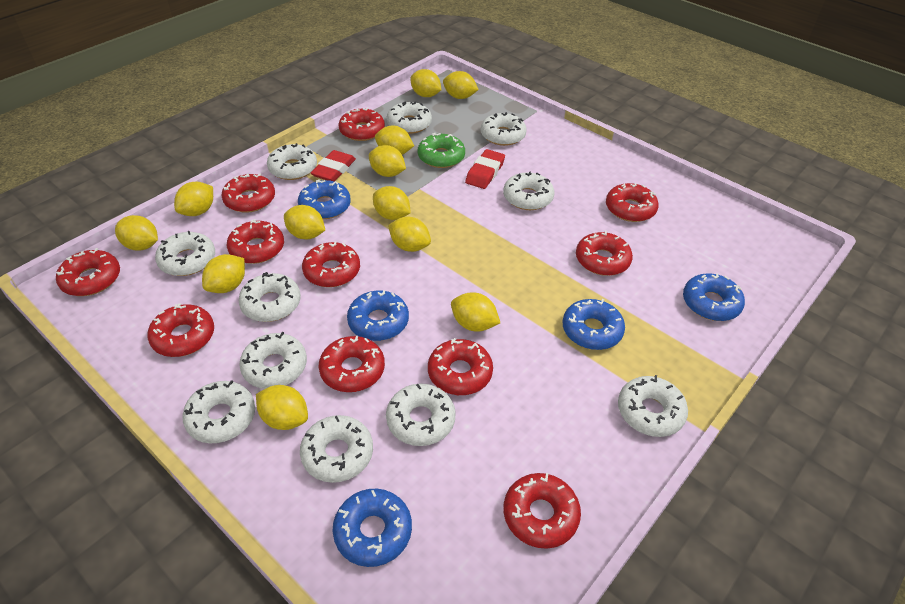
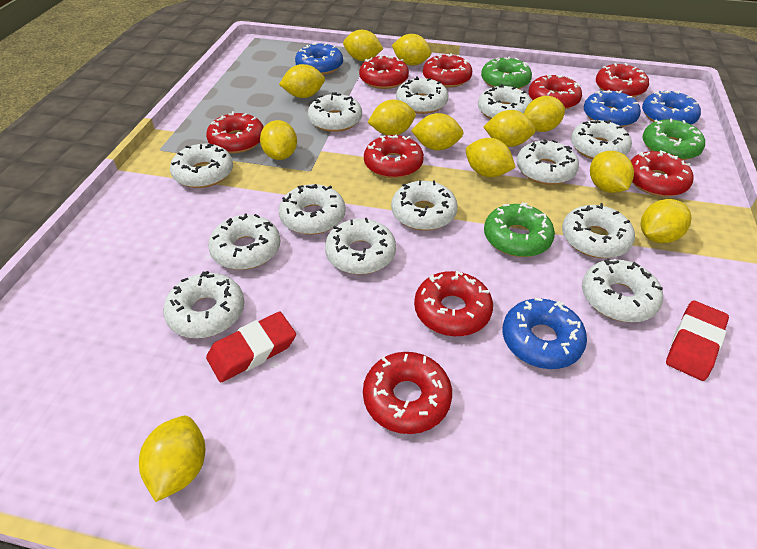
blue donut: [298,179,351,219] [333,489,412,567] [347,290,409,341] [562,299,625,350] [683,273,745,321] = 5 -> [295,42,343,75] [502,298,587,369] [584,90,641,127] [642,90,701,125] = 4
green donut: [417,133,465,168] = 1 -> [481,56,532,89] [484,202,555,257] [643,118,705,160] = 3
red donut: [56,248,120,296] [147,303,214,357] [222,173,275,213] [227,219,284,264] [302,242,360,287] [319,336,385,392] [339,107,385,141] [428,338,493,395] [504,473,581,549] [576,231,633,276] [606,183,659,222] = 11 -> [206,111,264,153] [359,55,409,89] [363,352,452,434] [364,135,424,178] [414,271,493,336] [423,53,472,88] [528,74,582,110] [596,63,649,97] [630,150,694,197] = 9
white donut: [155,231,215,276] [182,380,255,443] [239,272,301,322] [239,332,307,389] [267,143,317,180] [300,415,373,483] [386,384,456,446] [387,101,432,134] [481,112,527,146] [503,171,555,210] [618,375,688,437] = 11 -> [163,271,244,338] [170,144,233,188] [208,213,280,270] [279,184,346,235] [308,92,362,132] [325,218,396,274] [391,180,458,231] [396,76,449,114] [478,84,532,119] [516,139,579,185] [562,203,635,258] [571,120,632,160] [582,258,663,322] = 13

